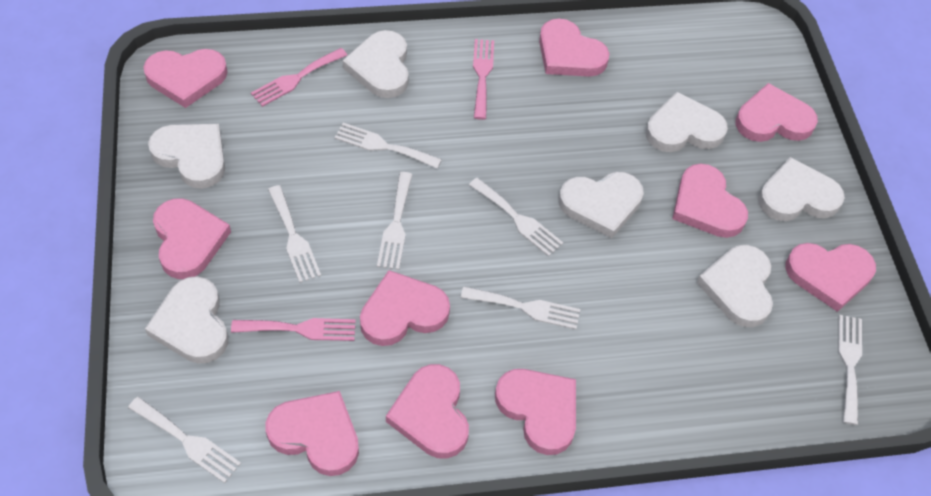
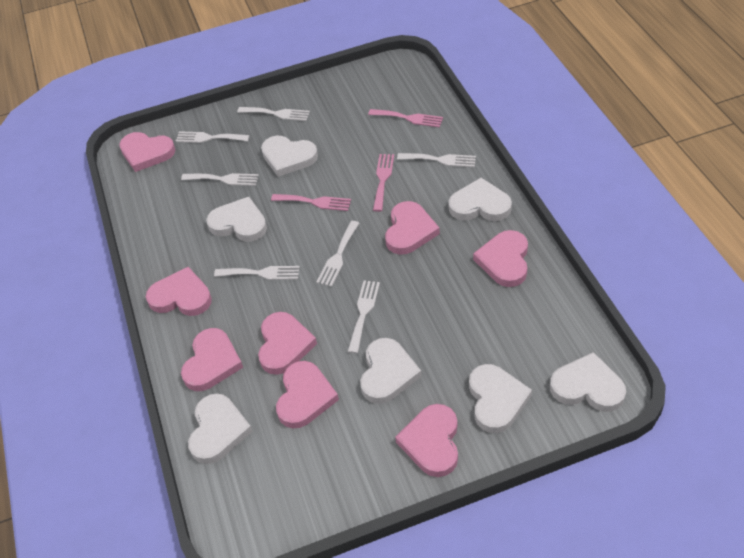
pink heart: [143,49,228,108] [153,198,231,279] [266,391,359,476] [360,270,450,346] [386,364,469,459] [495,369,576,455] [539,18,610,77] [672,164,748,238] [736,83,818,142] [786,243,876,312] = 10 -> [119,132,175,172] [146,267,212,316] [181,328,243,391] [258,312,317,375] [276,361,339,428] [385,201,440,255] [395,404,458,477] [473,230,528,287] = 8

